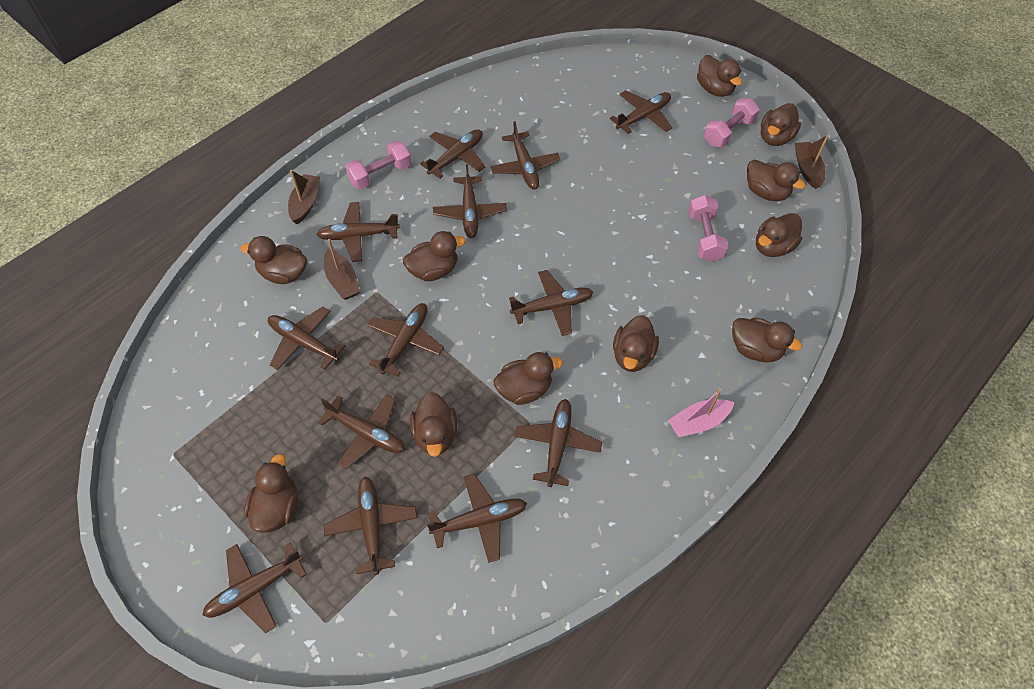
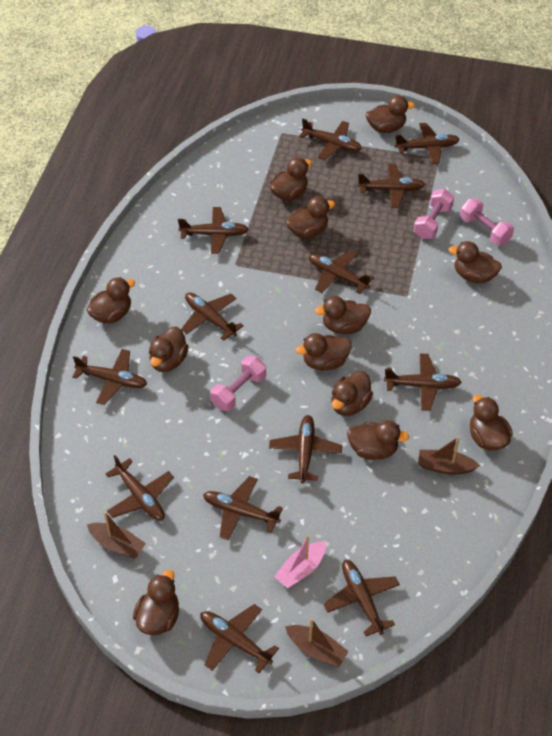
brown duck: [240,236,307,284] [244,454,298,533] [403,231,466,281] [410,392,457,457] [494,352,563,405] [613,315,659,372] [697,55,742,97] [732,317,802,362] [747,160,806,201] [756,213,802,257] [761,103,801,146] = 11 -> [86,277,135,324] [133,570,179,635] [149,326,189,372] [270,157,312,201] [286,196,335,238] [296,333,352,370] [315,296,371,334] [331,371,373,416] [347,420,409,460] [366,95,415,133] [448,241,502,283] [470,395,513,450] = 12

